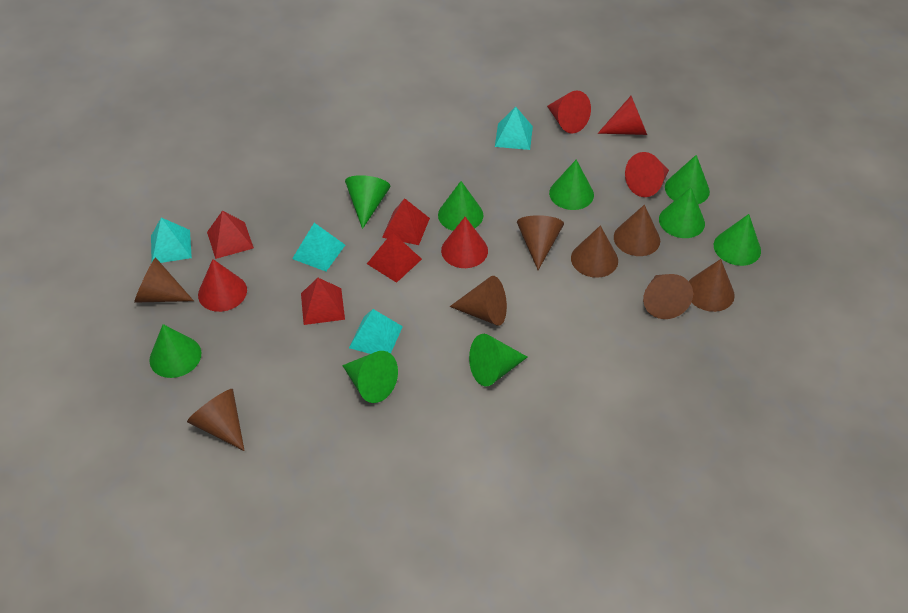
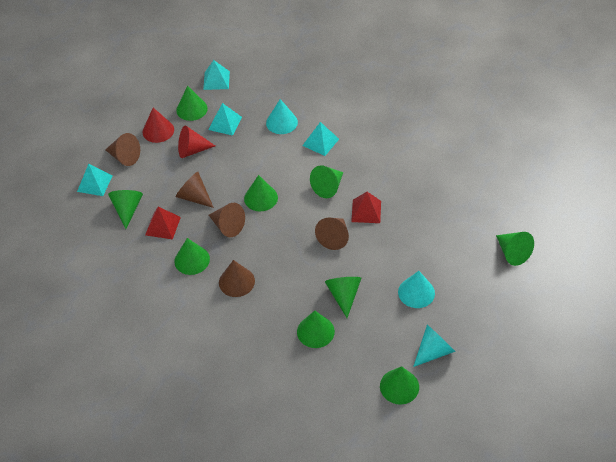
brown cone: [134,257,194,303] [187,389,245,451] [450,276,507,326] [517,215,564,270] [571,225,618,278] [614,205,660,256] [643,274,693,319] [689,259,735,312] = 8 -> [105,133,140,166] [176,172,214,208] [209,203,245,237] [219,260,255,297] [315,218,349,250] = 5
red cone: [198,259,247,312] [441,217,488,268] [547,91,591,133] [598,96,647,135] [625,152,669,197] = 5 -> [143,108,174,143] [178,125,215,158] = 2
red pyramid: [207,211,254,259] [301,278,345,325] [367,232,422,283] [382,198,430,245] = 4 -> [145,207,181,239] [351,192,381,223] = 2
turquoise cone: none = 0 -> [266,99,298,134] [398,271,435,308] [413,324,456,367] = 3

